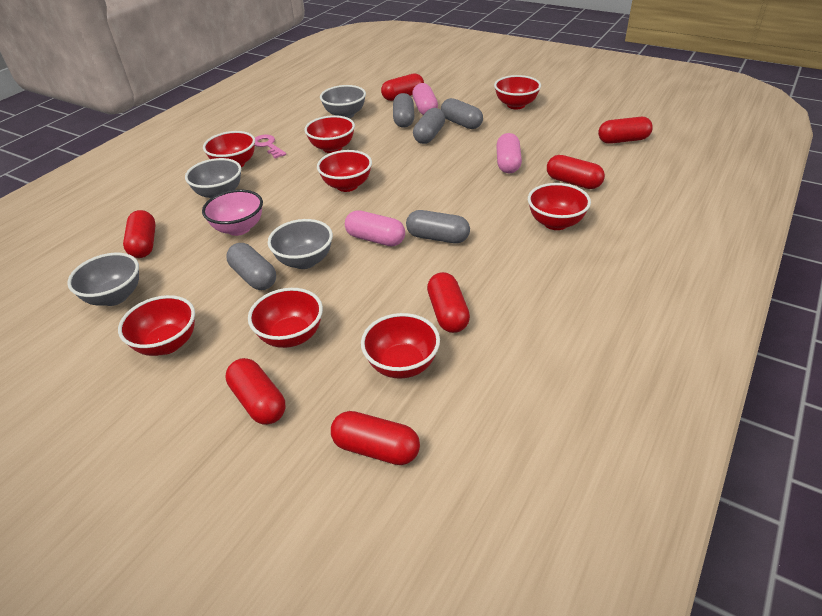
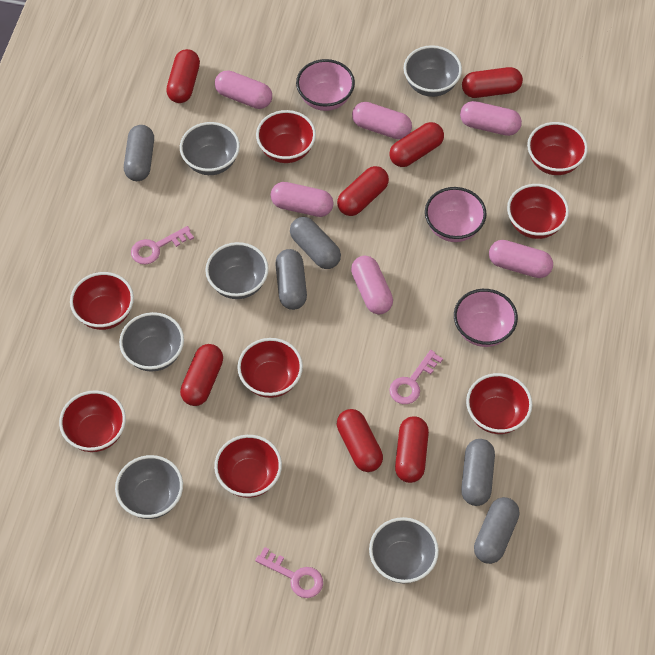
grey bowl: [67,253,139,306] [185,158,241,198] [268,219,333,269] [320,85,366,118] = 4 -> [115,455,183,519] [119,312,184,372] [180,122,240,175] [205,242,269,299] [369,517,439,583] [404,45,462,97] = 6
pink bowl: [202,189,263,236] = 1 -> [296,59,355,111] [425,187,487,242] [454,289,518,347] = 3
pink capsule: [345,210,405,246] [412,83,438,115] [496,133,522,173] = 3 -> [215,70,272,109] [270,182,334,217] [351,256,393,315] [352,102,412,139] [460,101,522,136] [489,240,553,278] = 6
pink key: [255,135,286,159] = 1 -> [131,226,194,265] [255,547,323,598] [389,350,443,404] = 3

